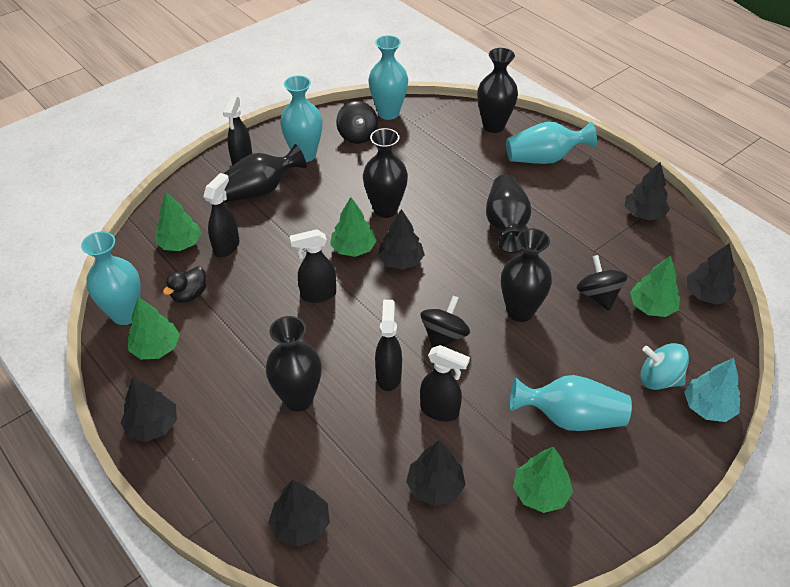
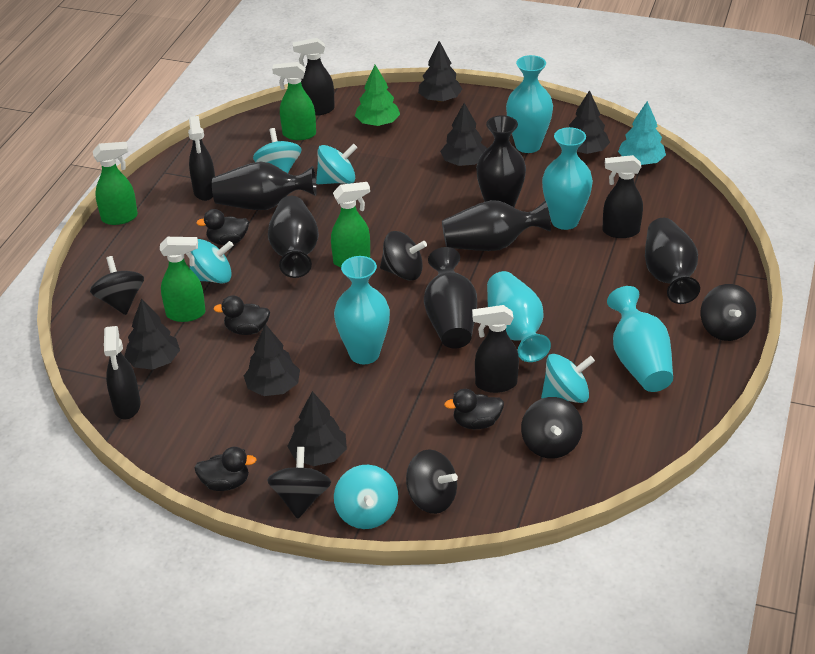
black duck: [163,266,206,303] = 1 -> [194,447,257,491] [196,209,249,245] [213,295,270,335] [444,389,504,429] = 4
black spinning top: [336,101,378,144] [421,295,470,348] [577,255,628,311] = 3 -> [90,256,144,315] [267,447,331,519] [380,231,427,280] [406,450,458,514] [521,397,583,459] [701,284,756,341] = 6
green spray bottle: none = 0 -> [93,142,138,225] [160,237,206,322] [272,62,316,140] [331,182,370,267] = 4
green tree: [128,297,180,359] [155,192,202,251] [330,197,377,257] [513,447,573,513] [630,256,680,317] = 5 -> [355,65,400,126] = 1
turquoise spinning top: [640,343,689,390] = 1 -> [190,239,234,284] [253,128,301,173] [316,144,357,184] [334,465,398,529] [541,354,595,403] = 5

